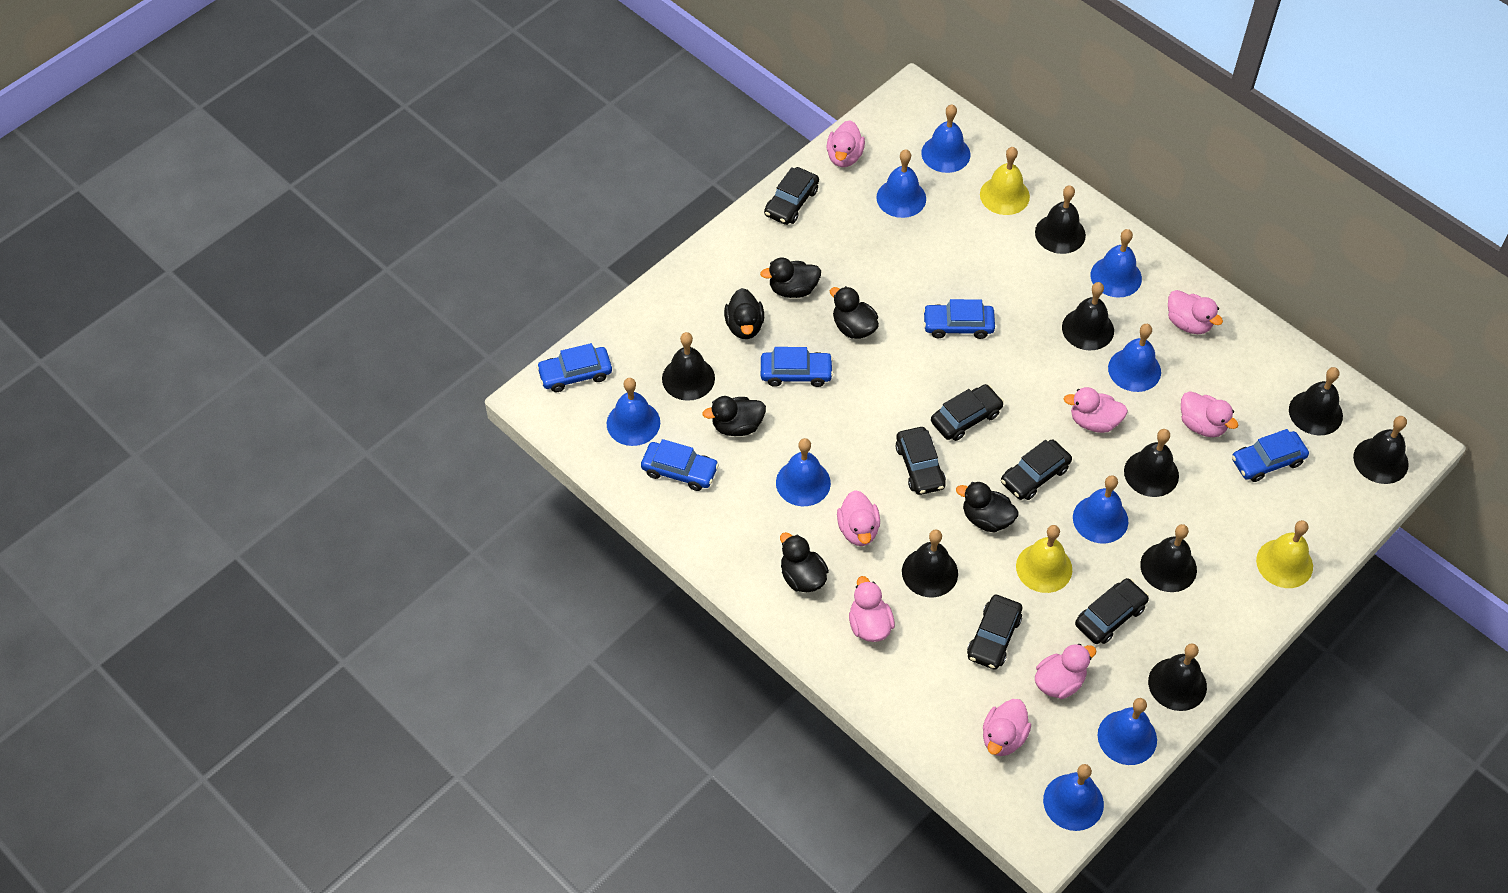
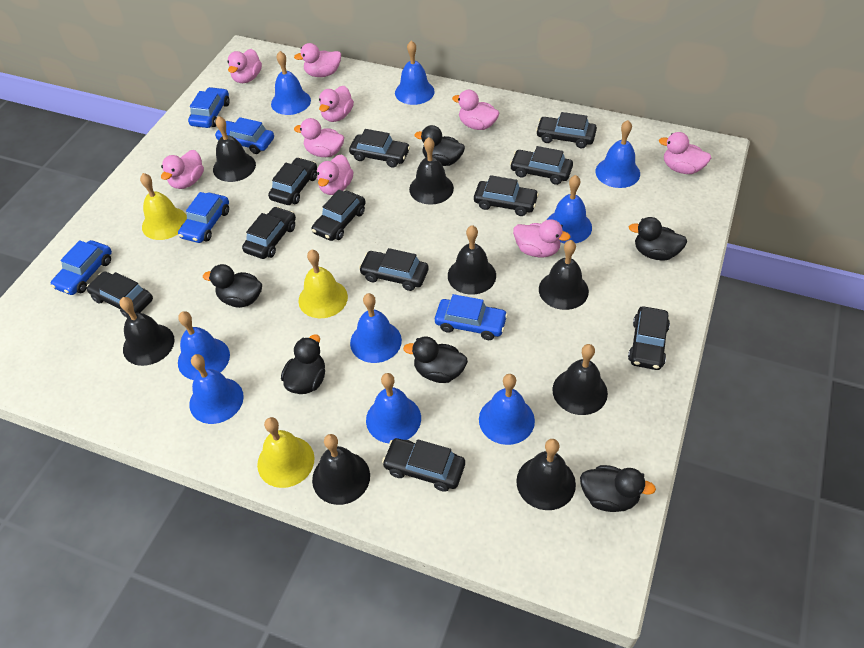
black bell: [662,332,715,401] [902,529,958,597] [1035,185,1086,254] [1062,282,1114,350] [1124,429,1179,497] [1140,524,1197,592] [1148,643,1207,711] [1289,367,1343,435] [1353,416,1409,484] = 9 -> [120,297,175,366] [213,116,256,182] [312,434,370,505] [409,137,454,205] [448,225,496,295] [516,439,576,510] [539,240,589,310] [552,344,608,415] = 8
black car: [764,167,819,225] [896,427,946,495] [931,384,1004,441] [967,595,1022,670] [1001,439,1072,500] [1075,578,1149,644] = 6 -> [87,271,153,318] [242,206,296,259] [268,157,317,205] [312,190,366,241] [349,129,410,168] [359,248,429,291] [382,438,465,492] [474,175,539,216] [510,146,573,185] [536,112,597,148] [628,306,670,370] = 11
pink duck: [827,120,865,167] [837,490,880,546] [849,576,895,642] [983,699,1031,756] [1035,644,1096,699] [1064,387,1128,433] [1168,290,1223,334] [1181,391,1238,437] = 8 -> [161,150,204,189] [227,49,262,83] [294,43,341,77] [294,118,344,157] [317,154,353,195] [319,86,354,122] [452,90,499,130] [513,219,570,257] [659,132,711,174] = 9

